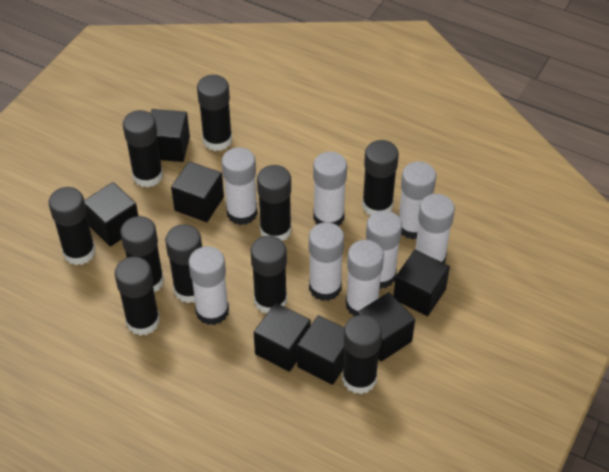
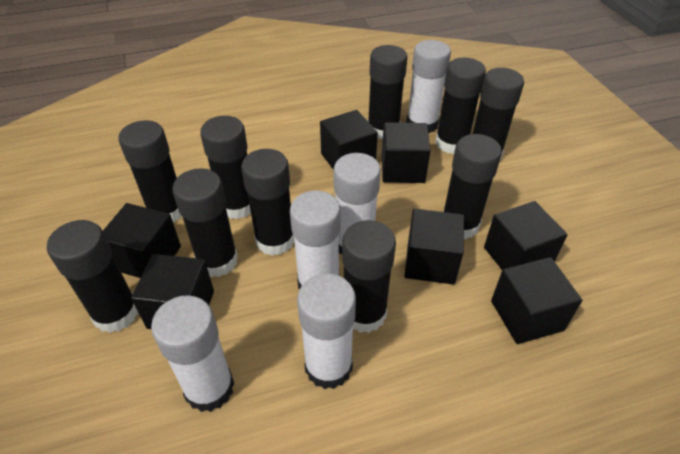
white glue stick: [188,246,229,325] [222,147,258,225] [309,222,344,301] [313,152,347,226] [346,240,384,316] [366,210,402,289] [399,161,436,240] [415,194,455,264] = 8 -> [151,295,234,412] [290,191,341,289] [297,274,356,389] [333,153,381,254] [406,40,451,134] = 5

